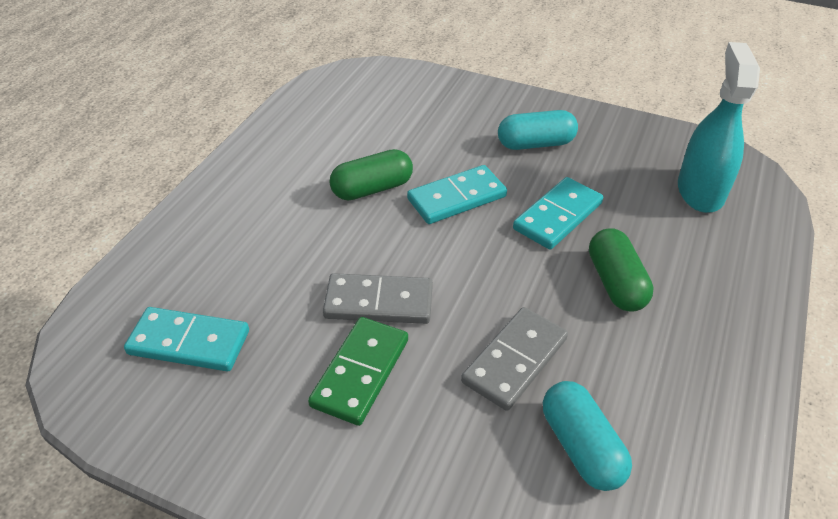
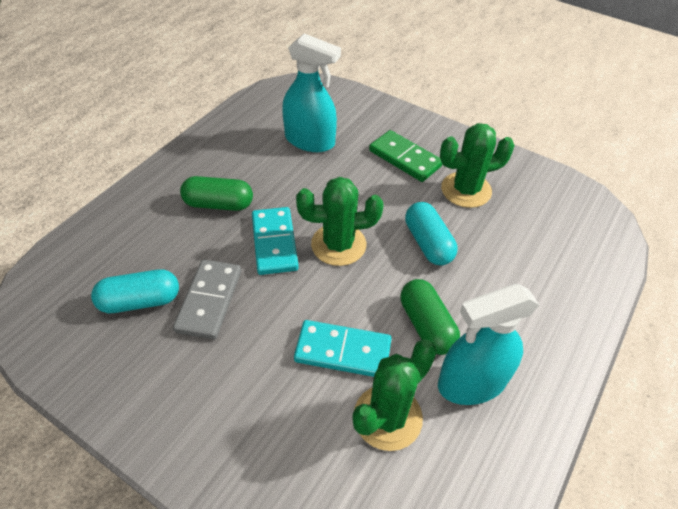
green cactus: none = 0 -> [296,177,384,266] [352,339,437,451] [440,123,515,208] = 3
grey domino: [323,273,433,324] [461,307,568,411] = 2 -> [173,260,241,340] = 1
turquoise domino: [124,307,249,371] [407,165,507,224] [513,177,603,250] = 3 -> [252,207,299,275] [294,320,392,377] = 2
turquoise spray bottle: [678,42,760,213] = 1 -> [282,33,341,152] [438,284,539,405] = 2

